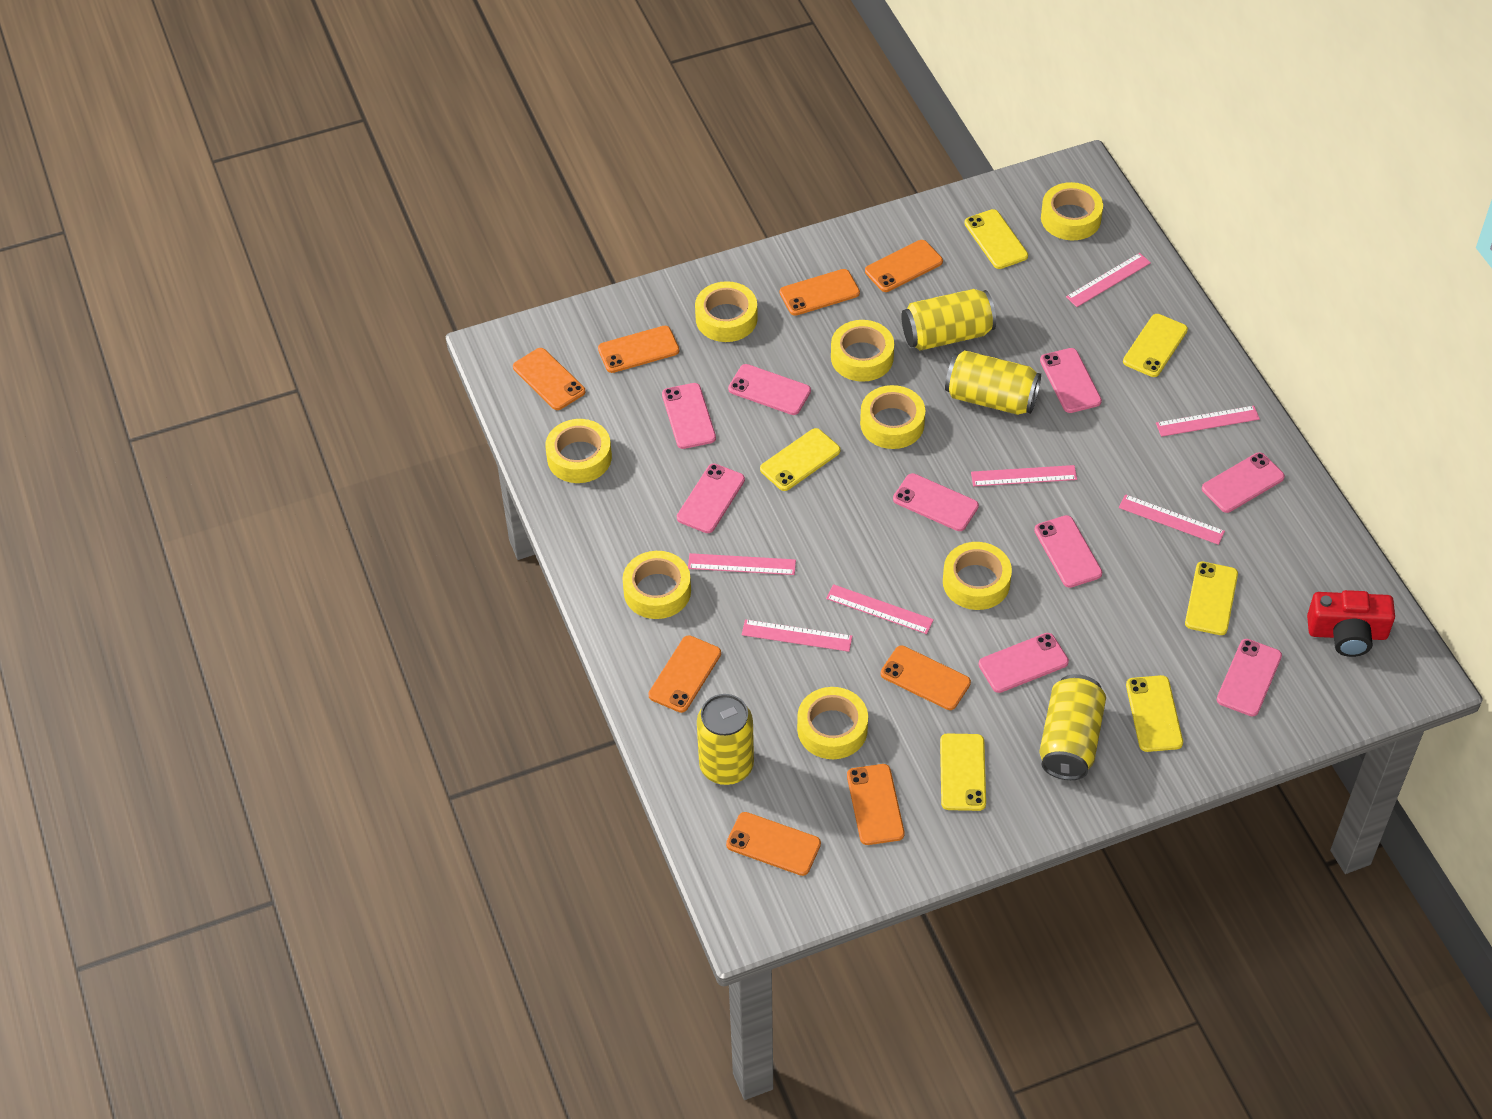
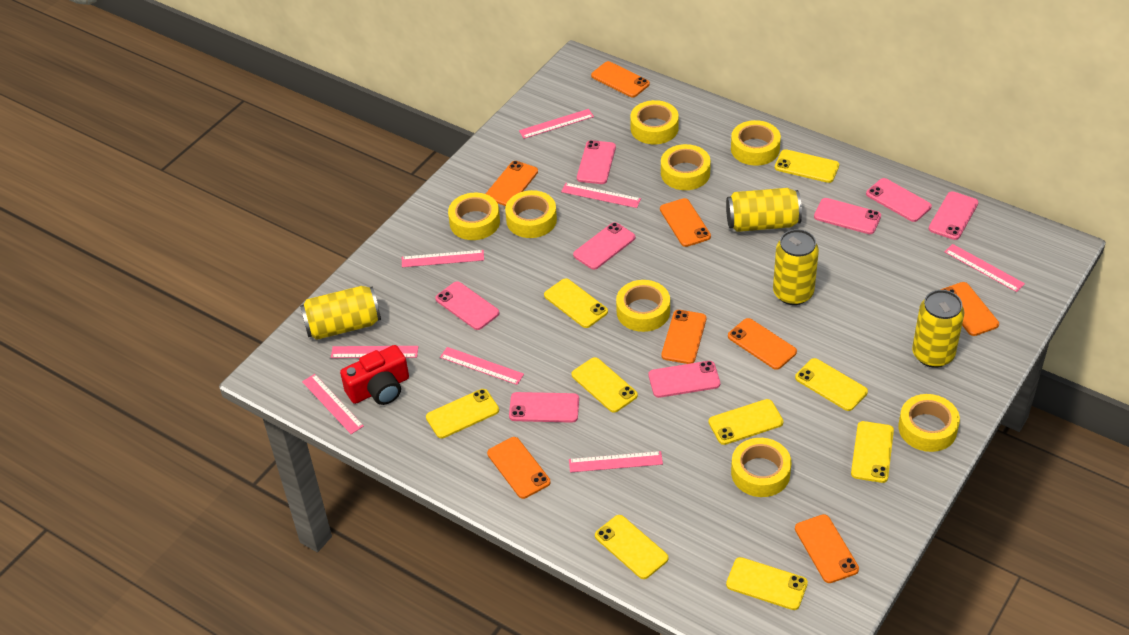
pink phone: [662,383,716,449] [677,464,745,533] [728,364,811,415] [893,473,979,531] [979,633,1069,693] [1034,515,1102,588] [1040,348,1102,413] [1202,452,1285,513] [1217,639,1282,716] = 9 -> [435,281,499,330] [509,392,579,423] [573,222,635,270] [577,140,616,184] [649,361,720,398] [814,198,881,234] [866,178,932,222] [929,191,978,240] = 8
pink ruler: [688,553,796,575] [742,619,852,652] [826,584,934,634] [971,465,1077,486] [1066,253,1151,307] [1119,494,1225,545] [1156,406,1260,437] = 7 -> [302,374,364,434] [331,346,418,358] [402,250,484,267] [440,347,524,385] [519,109,594,139] [561,183,641,208] [569,451,663,473] [945,244,1025,292] = 8
yellow phone: [760,428,841,491] [940,733,986,811] [964,209,1028,269] [1123,314,1188,377] [1126,675,1183,752] [1185,562,1238,635] = 6 -> [426,389,499,438] [544,278,608,328] [571,357,638,413] [595,515,669,579] [708,399,783,445] [726,557,808,610] [775,149,839,183] [795,358,868,411] [851,421,894,483] = 9

